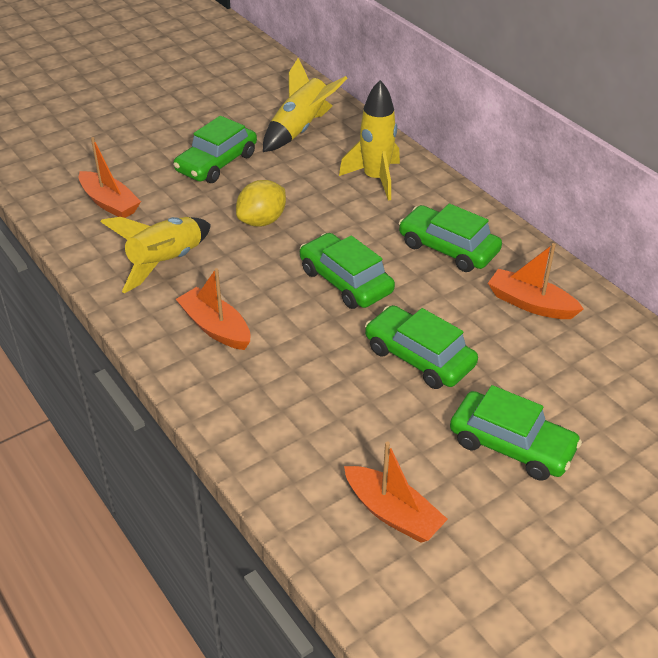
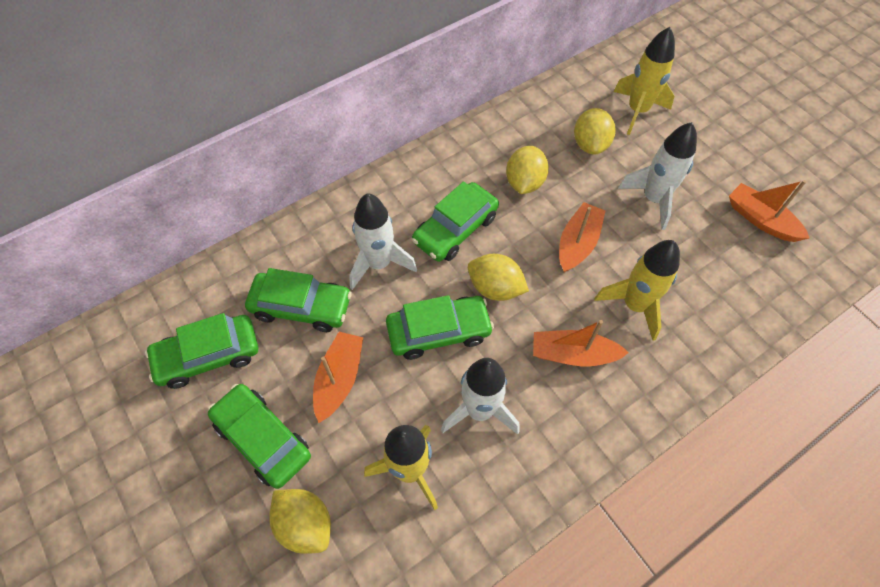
white rocket: none = 0 -> [349,193,417,290] [441,358,520,434] [618,122,697,230] = 3
yellow lemon: [236,180,286,227] = 1 -> [269,489,331,554] [468,254,529,301] [506,146,549,194] [574,108,616,155] = 4

